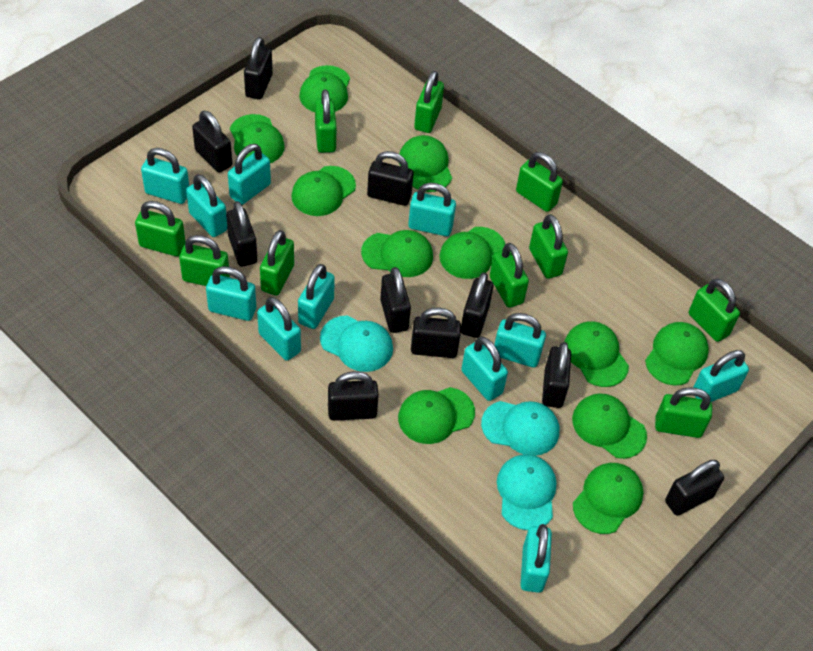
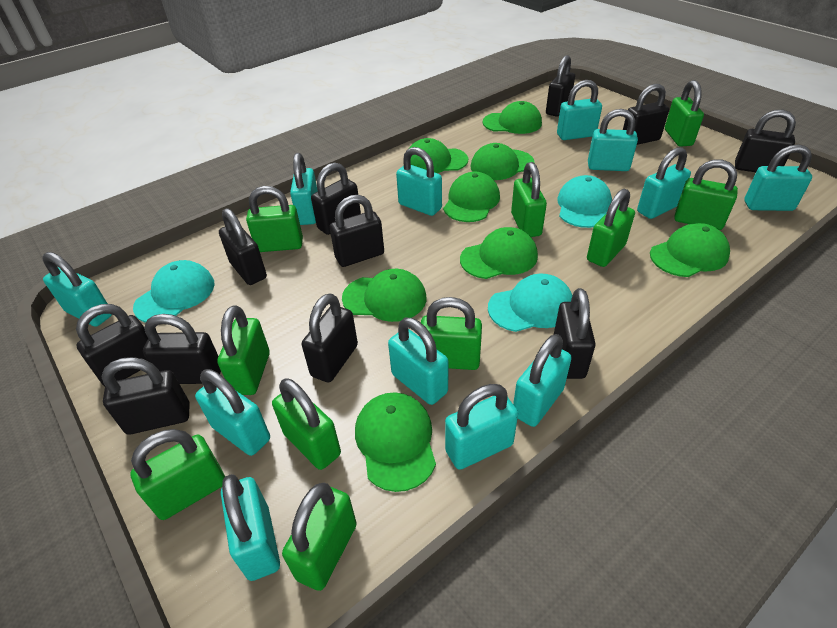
black padlock: [192,110,232,173] [226,201,257,267] [244,37,273,100] [328,371,379,421] [367,151,414,206] [380,267,411,333] [411,308,461,358] [461,272,494,338] [542,342,571,408] [665,460,724,516] = 10 -> [76,304,148,386] [102,357,190,435] [143,314,221,384] [219,208,267,285] [302,293,358,382] [311,163,361,235] [330,195,384,267] [546,55,575,117] [554,288,595,379] [623,84,669,145] [735,110,796,172] = 11
green cap: [230,114,285,163] [291,166,356,216] [299,65,350,112] [361,230,433,277] [398,387,475,444] [399,135,452,192] [439,227,506,279] [564,321,629,387] [572,393,647,459] [573,463,643,534] [645,322,709,386] = 11 -> [342,269,427,322] [355,393,436,492] [409,138,468,173] [443,172,500,222] [460,227,538,279] [471,143,535,180] [483,101,542,134] [650,223,730,277] = 8
turquoise padlock: [141,148,189,204] [186,174,227,237] [206,266,256,321] [228,144,271,205] [257,297,301,361] [298,264,335,329] [408,183,456,236] [461,337,508,401] [494,313,546,368] [520,524,552,593] [693,350,749,402] = 11 -> [42,252,112,327] [195,369,270,456] [221,474,280,581] [290,153,318,225] [388,318,448,405] [396,147,442,216] [445,384,518,470] [513,334,572,427] [557,80,602,140] [588,109,638,171] [637,147,691,219] [744,144,812,211] = 12

